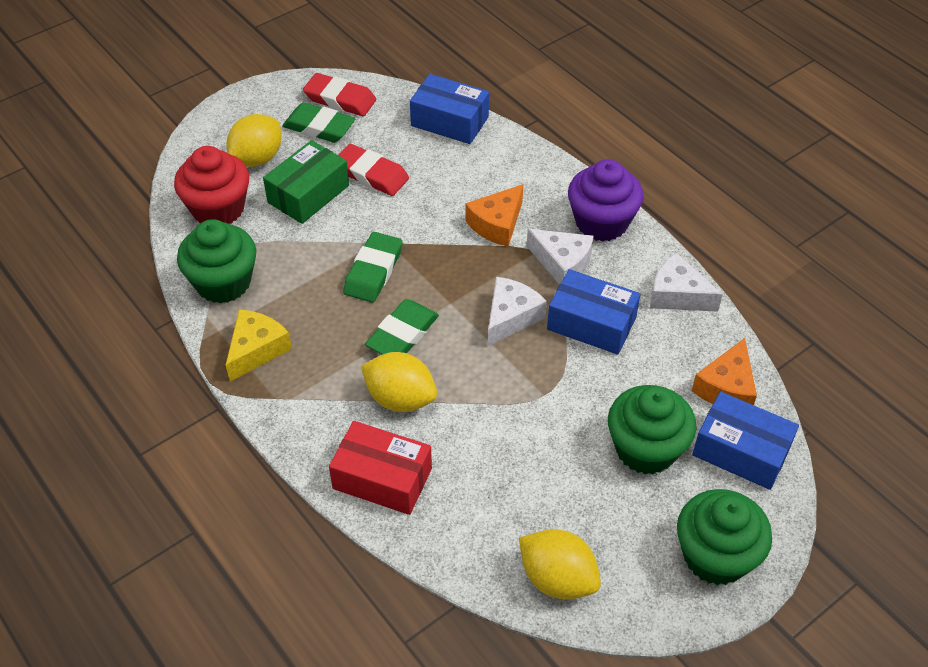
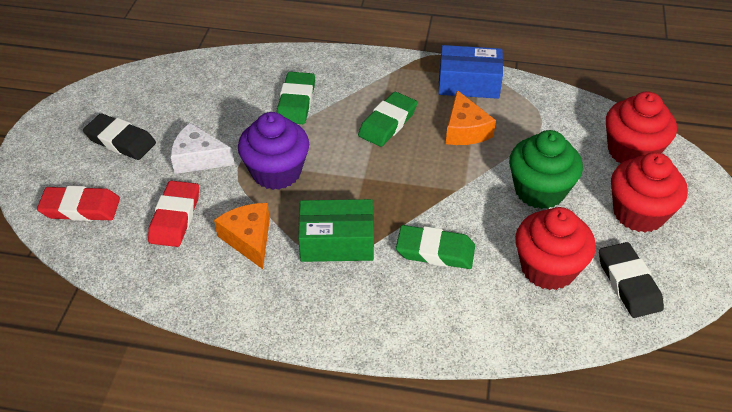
black eraser: none = 0 -> [83,113,156,160] [599,242,664,318] = 2
blue box: [410,74,489,144] [547,269,640,355] [692,392,799,490] = 3 -> [438,45,503,99] = 1
green cupcake: [177,219,257,303] [608,385,696,475] [677,489,772,585] = 3 -> [509,130,583,209] = 1
red box: [329,421,432,515] = 1 -> none = 0
red cupcake: [174,146,249,224] = 1 -> [515,207,596,290] [606,91,677,164] [611,152,688,232] = 3
white cheese: [488,277,547,346] [527,229,594,285] [650,253,723,312] = 3 -> [171,123,235,174] = 1
yellow cheese: [226,309,292,381] = 1 -> none = 0
yellow lemon: [227,114,282,167] [361,352,437,412] [519,529,601,600] = 3 -> none = 0

